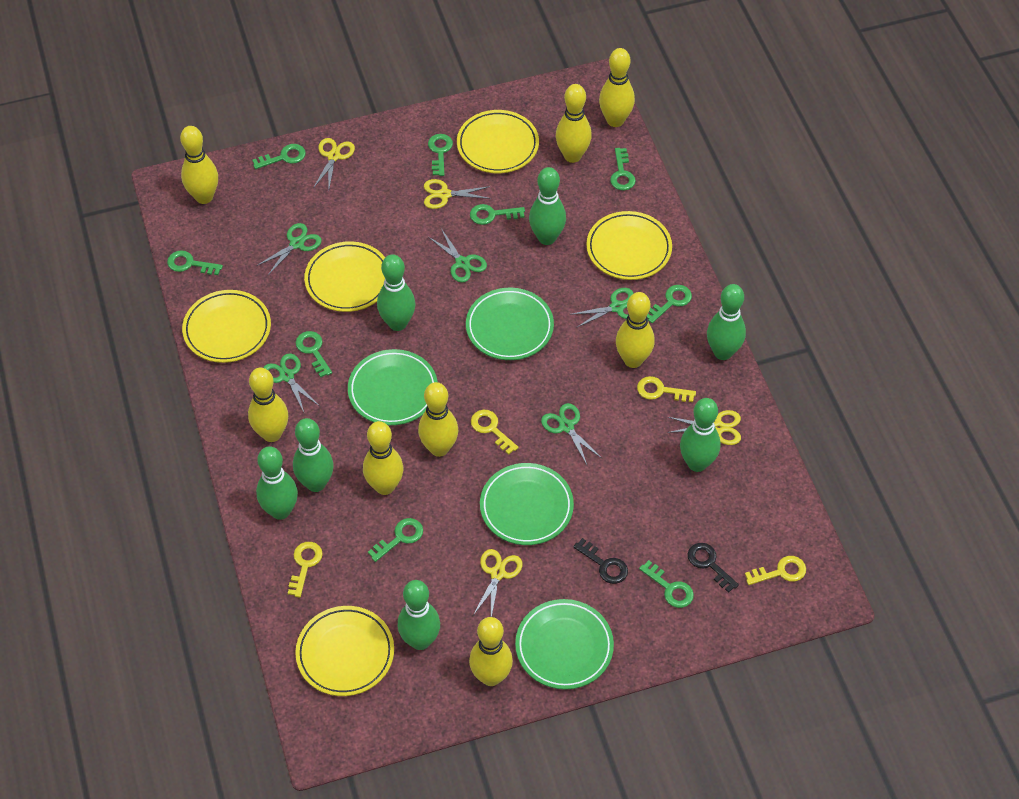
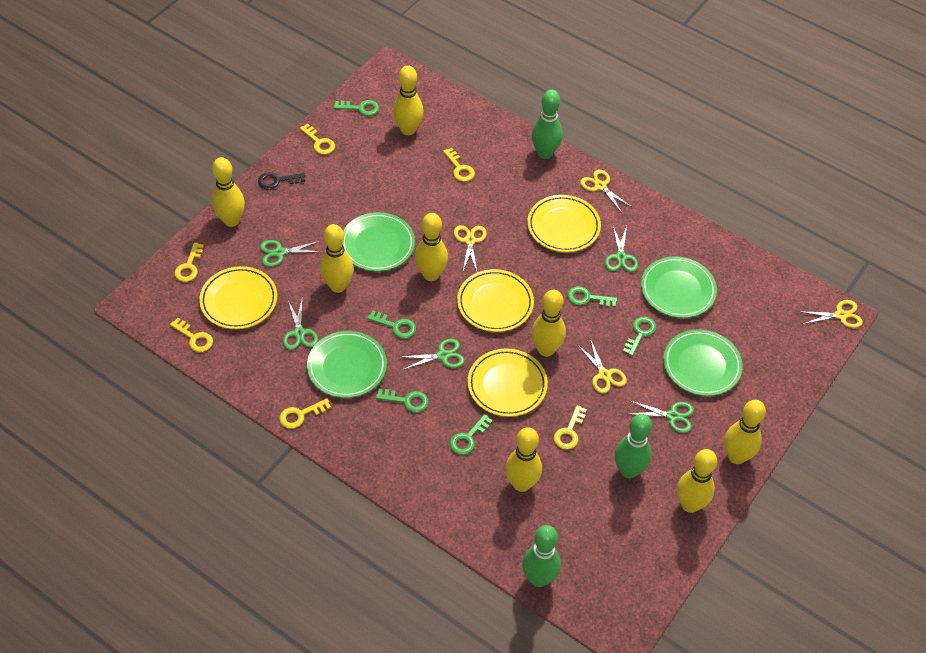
black key: [573,538,628,584] [688,543,739,593] = 2 -> [258,172,305,189] = 1
green bowling pin: [256,446,298,520] [293,418,334,492] [377,254,415,331] [398,580,440,650] [529,167,566,245] [680,398,721,472] [707,284,746,360] = 7 -> [522,525,561,587] [532,90,563,159] [615,414,652,478] = 3
green key: [167,250,223,275] [252,144,306,169] [295,331,332,377] [368,518,423,562] [428,134,453,176] [470,204,525,225] [610,148,636,190] [639,560,694,608] [647,285,692,323] = 9 -> [334,100,379,116] [367,310,416,339] [376,389,428,412] [450,414,493,455] [567,286,617,307] [623,316,656,356] = 6
yellow key: [288,542,323,598] [471,410,519,455] [637,376,696,402] [745,556,806,585] = 4 -> [170,318,213,352] [174,242,204,282] [279,398,331,429] [300,124,335,155] [443,148,475,182] [554,405,587,450] = 6
yellow plate: [182,290,271,363] [295,606,394,696] [304,241,385,312] [457,110,539,173] [586,211,672,280] = 5 -> [199,266,277,329] [457,269,534,332] [468,348,548,417] [527,195,601,252] = 4

